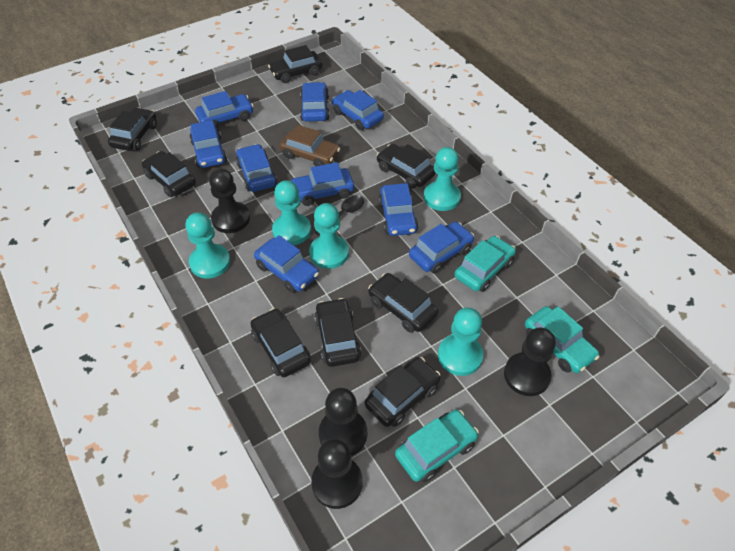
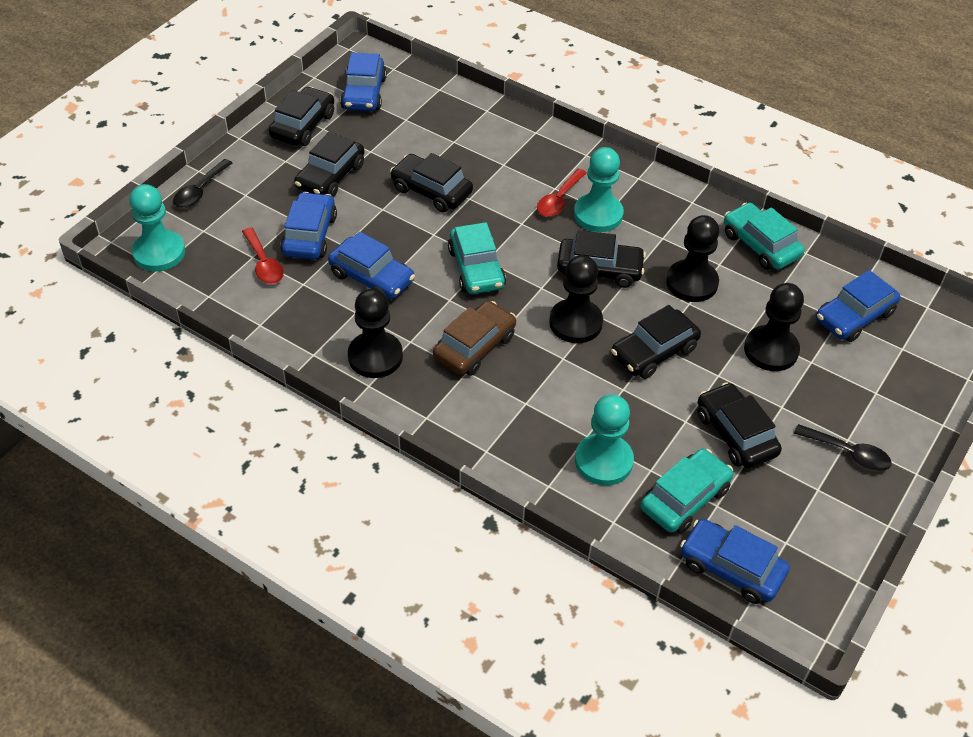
black car: [108,107,157,151] [142,151,196,197] [250,308,311,377] [268,45,322,83] [314,298,361,367] [365,357,441,427] [368,273,438,333] [377,144,436,189] = 8 -> [269,87,334,146] [294,132,365,198] [390,153,473,212] [557,230,646,288] [611,305,701,379] [698,382,782,468] = 6
black spoon: [315,195,364,236] = 1 -> [173,159,232,208] [794,424,892,471] = 2
blue car: [190,120,227,168] [195,91,254,128] [236,144,277,192] [254,235,319,293] [291,162,354,206] [300,82,330,122] [332,90,384,130] [378,183,418,236] [409,222,474,274] = 9 -> [280,192,337,260] [328,232,415,299] [340,52,387,111] [680,519,790,604] [816,270,900,342] = 5
red spoon: none = 0 -> [242,227,284,284] [537,169,587,217] = 2
turquoise pawn: [185,212,230,278] [272,180,311,245] [309,203,349,269] [424,147,461,211] [438,308,483,376] = 5 -> [129,184,185,271] [574,147,624,232] [575,394,634,486] = 3

